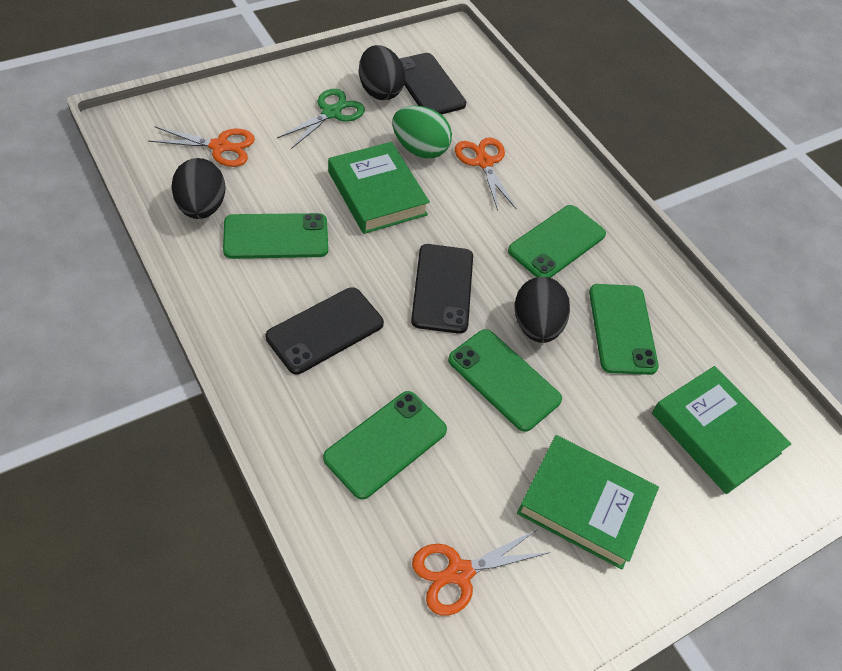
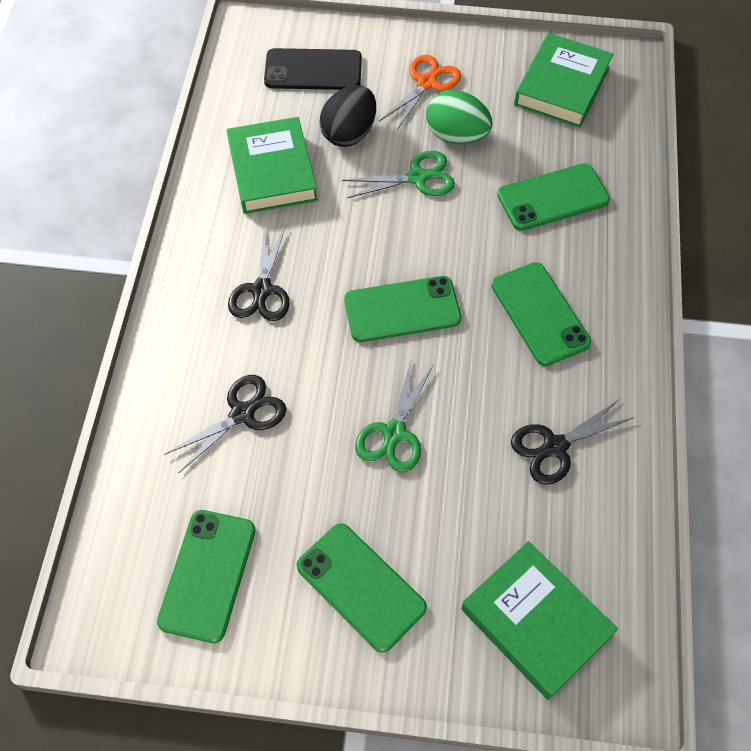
black egg: [171,158,225,219] [359,45,405,100] [515,277,570,343] = 3 -> [319,85,376,147] = 1
black phone: [265,287,384,374] [399,53,466,115] [411,244,473,334] = 3 -> [264,48,362,90] = 1
black scissors: none = 0 -> [164,375,286,473] [228,225,290,321] [511,399,635,485] = 3
green scissors: [277,89,365,149] = 1 -> [342,151,455,198] [355,361,434,472] = 2
orange scissors: [148,126,255,167] [412,529,550,616] [455,137,516,211] = 3 -> [379,55,461,130] = 1

